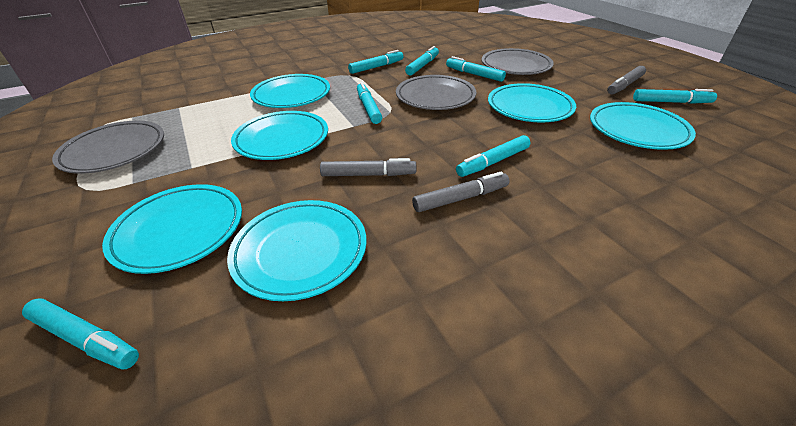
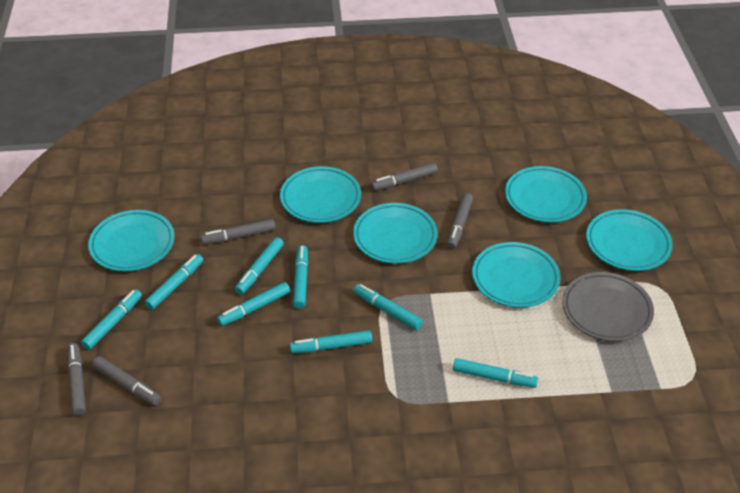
grey marker: [320,158,416,176] [412,172,509,212] [607,66,646,95] = 3 -> [67,343,86,416] [92,356,161,406] [201,219,275,245] [371,163,438,191] [447,193,473,249] = 5
grey plate: [52,121,164,174] [396,75,476,110] [482,48,553,75] = 3 -> [562,272,654,341] = 1
turquoise marker: [22,298,139,370] [348,50,403,74] [357,82,382,124] [405,46,439,75] [446,56,506,82] [456,135,530,177] [633,89,717,104] = 7 -> [81,289,142,350] [144,254,203,310] [217,282,290,326] [235,237,284,294] [290,330,372,353] [293,245,308,309] [354,284,423,330] [453,358,538,388] = 8

